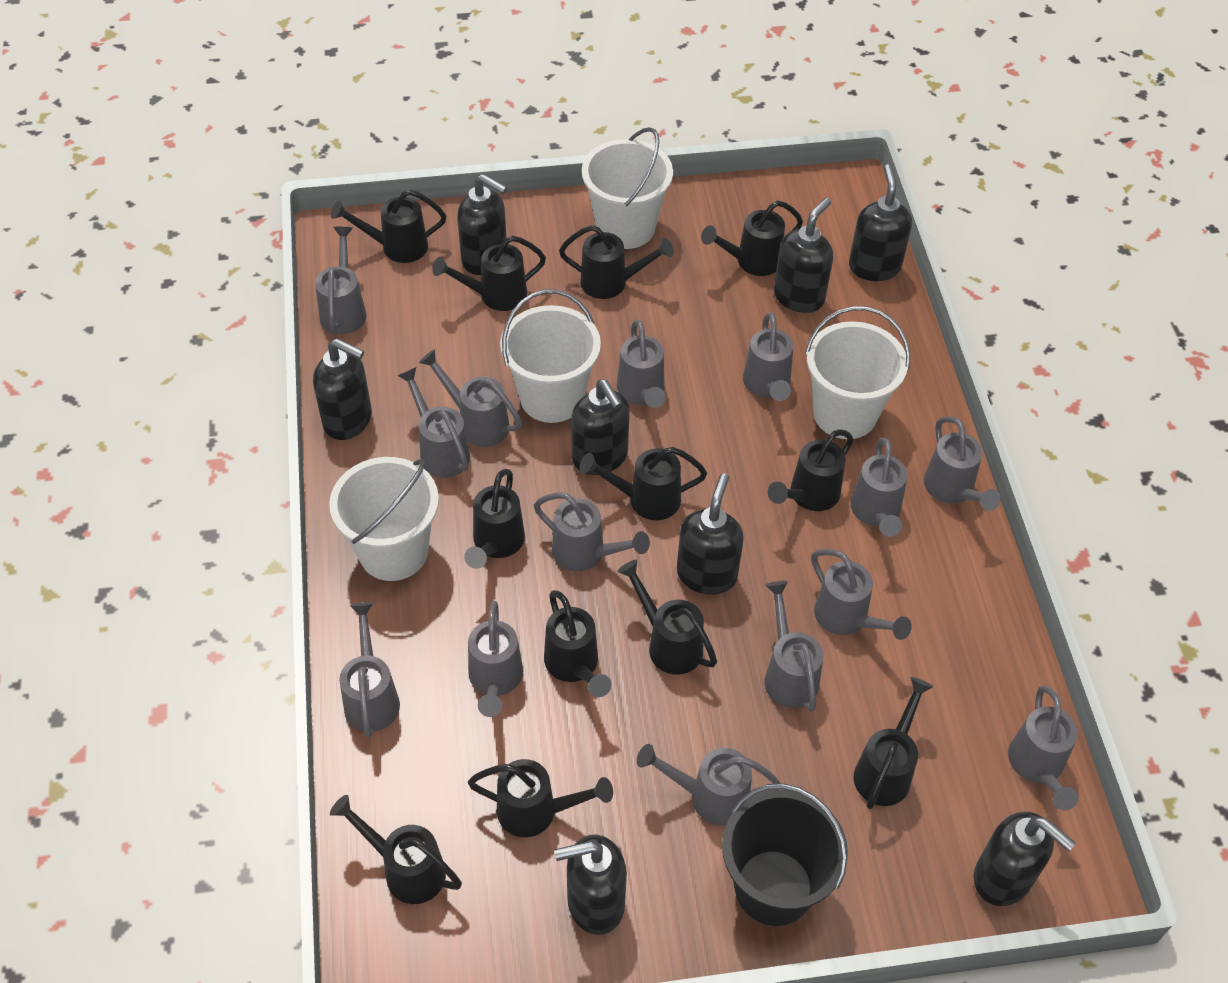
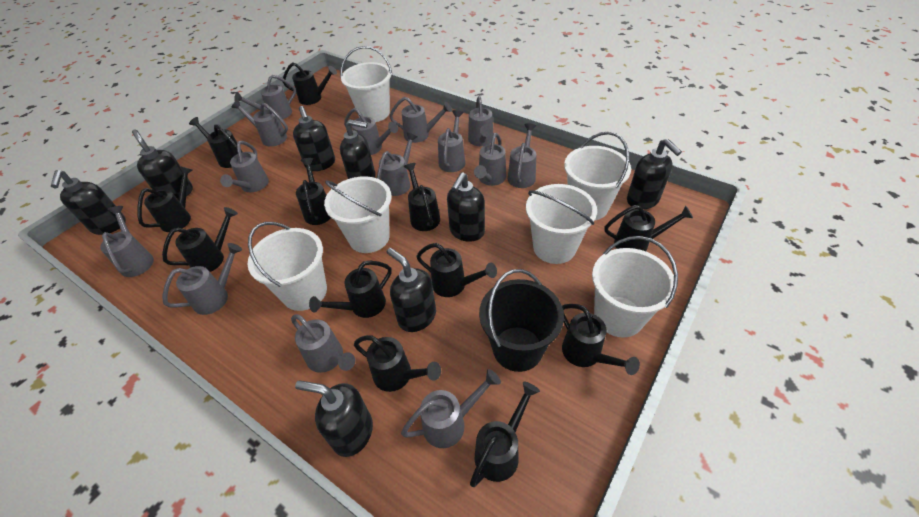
white bucket: [329,457,439,581] [500,289,601,423] [582,127,673,249] [805,306,910,439] = 4 -> [248,222,327,311] [324,177,392,253] [340,46,392,122] [526,184,597,264] [564,132,631,220] [592,236,678,338] = 6

